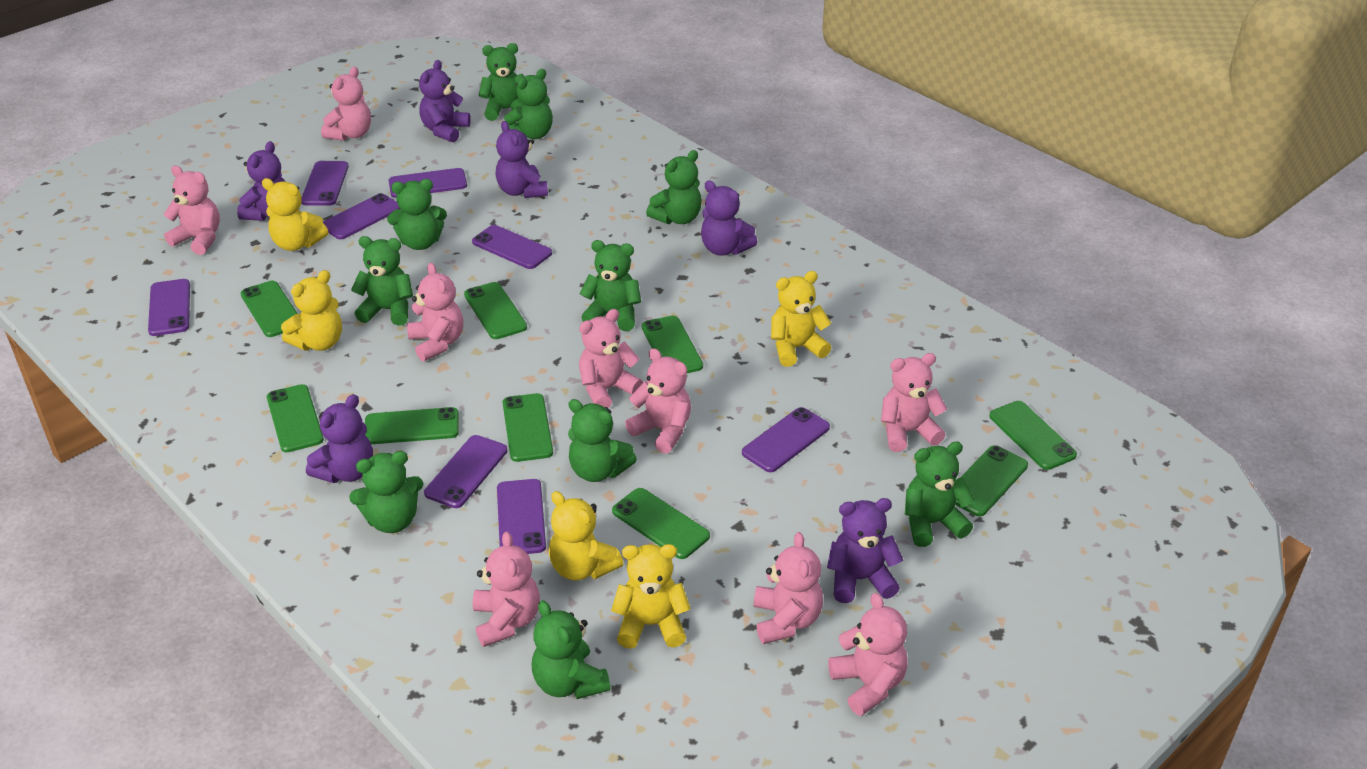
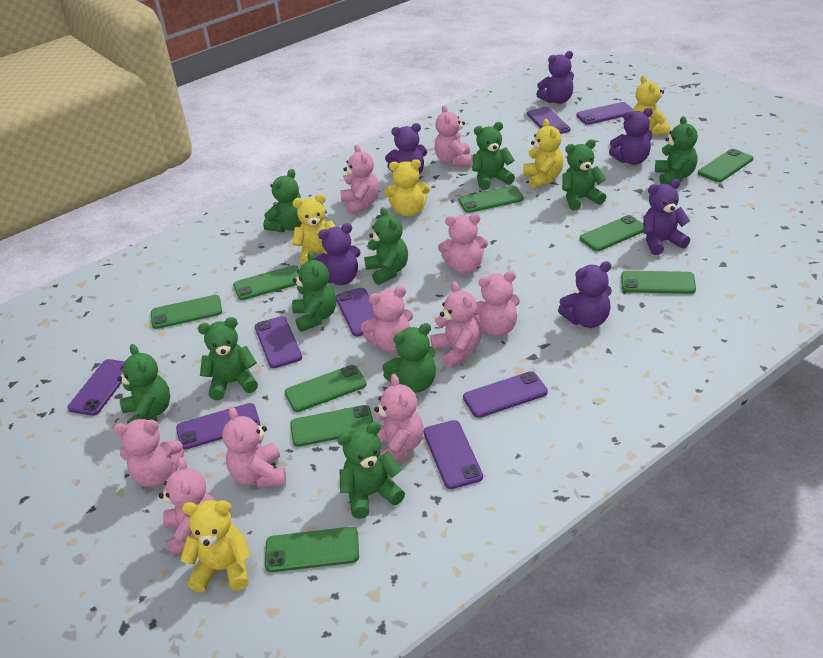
pink teddy bear: [163,166,220,255] [321,67,371,141] [407,263,463,362] [473,532,540,647] [579,309,643,408] [625,348,691,453] [754,532,823,644] [828,593,908,716] [881,353,947,452] = 9 -> [113,419,184,487] [159,457,215,557] [222,407,286,488] [340,144,379,215] [361,286,413,352] [374,374,424,462] [430,282,482,368] [435,105,472,166] [438,213,488,274] [474,271,520,337] = 10

